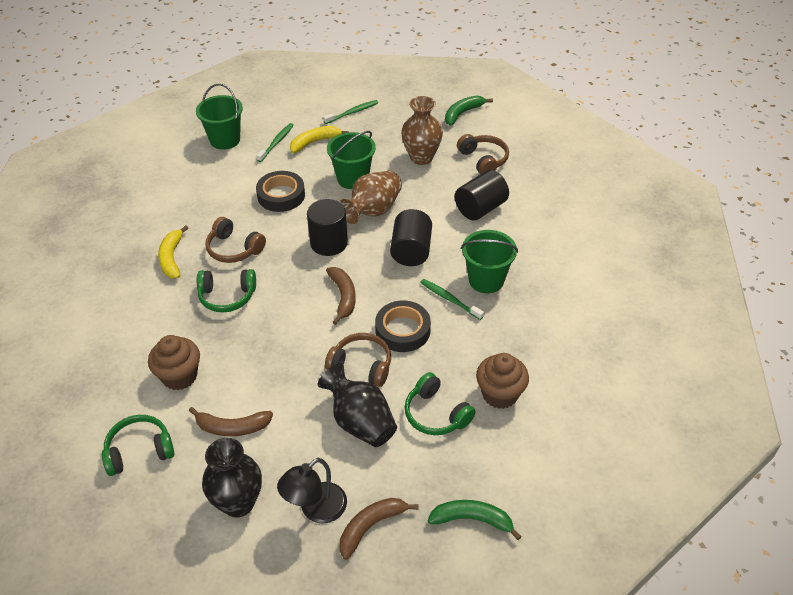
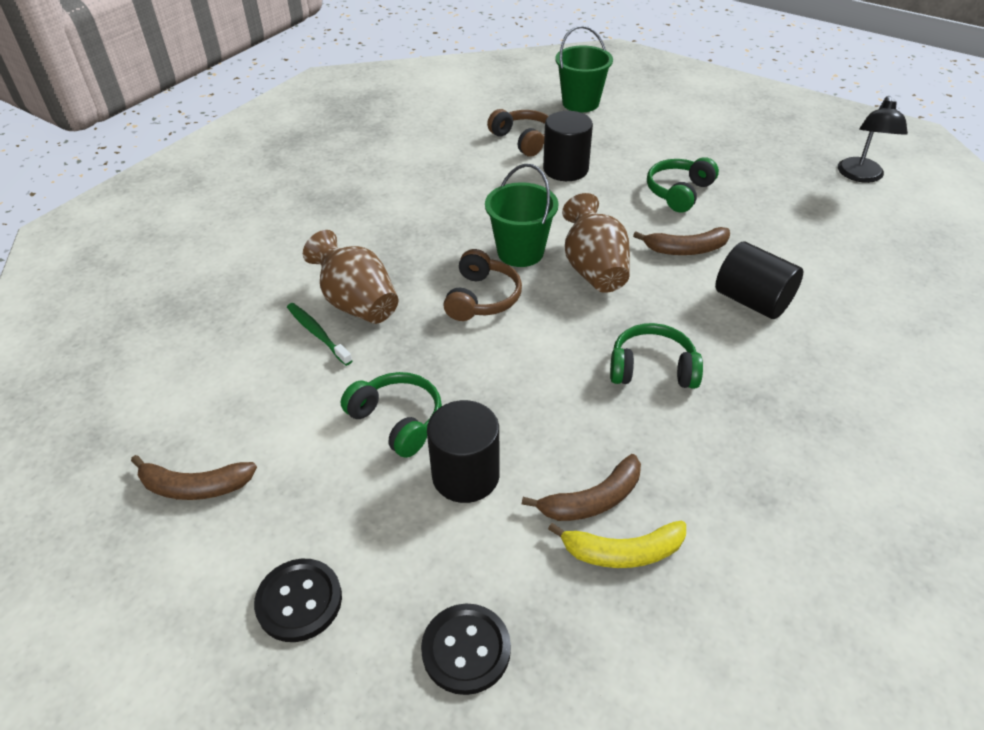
black button: none = 0 -> [254,559,342,642] [421,604,511,695] = 2
black tape: [256,171,305,212] [375,301,431,352] = 2 -> none = 0
black vase: [202,438,262,517] [318,363,397,447] = 2 -> none = 0
brown cupcake: [148,335,200,390] [476,353,529,409] = 2 -> none = 0
brown headphones: [205,217,266,263] [325,333,391,387] [457,134,509,174] = 3 -> [443,249,522,321] [487,109,548,157] = 2
green banana: [428,500,522,540] [445,95,493,126] = 2 -> none = 0
green bucket: [196,83,243,150] [327,131,376,189] [461,230,518,293] = 3 -> [485,164,559,267] [555,25,613,112] = 2
green toothbrush: [257,123,294,162] [323,100,378,124] [420,279,484,320] = 3 -> [287,303,352,366] = 1
yellow banana: [158,225,188,278] [290,126,349,153] = 2 -> [548,520,686,568] = 1

